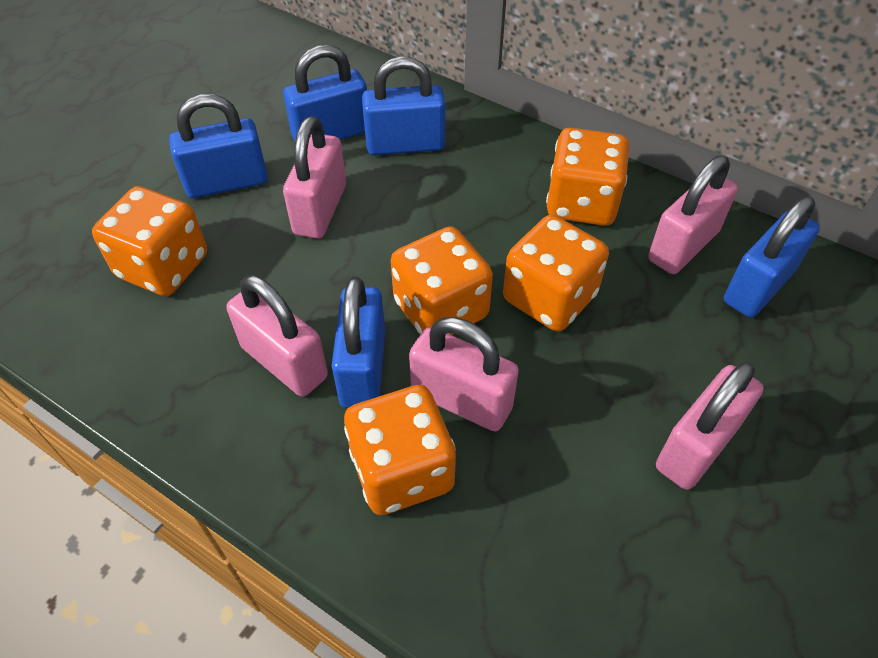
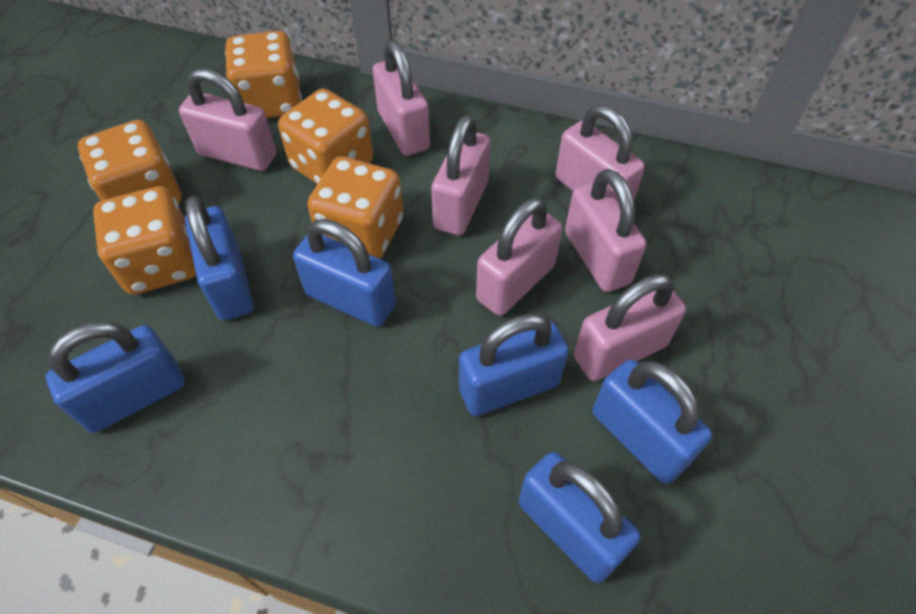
blue padlock: [169,94,268,198] [283,45,367,141] [331,276,385,408] [362,56,445,155] [724,196,820,317] = 5 -> [46,321,185,433] [185,196,254,321] [293,219,396,327] [459,314,569,416] [519,452,641,583] [593,359,712,484] = 6
pink padlock: [227,275,328,397] [283,116,346,239] [409,317,519,432] [648,155,738,274] [656,361,764,490] = 5 -> [179,68,276,171] [373,40,430,156] [431,115,491,236] [476,198,563,316] [556,105,645,202] [565,169,646,292] [574,274,686,381] = 7

